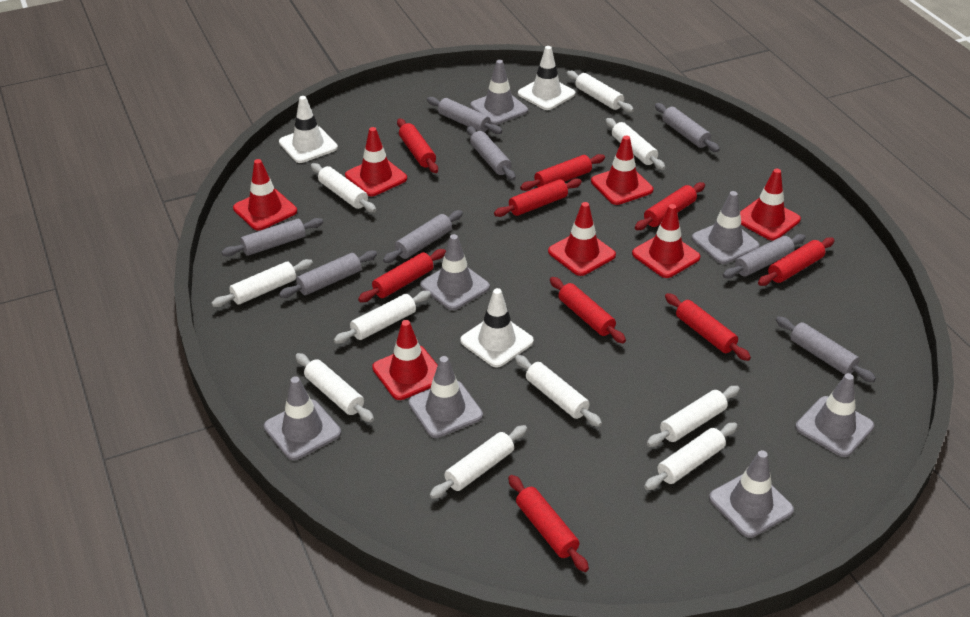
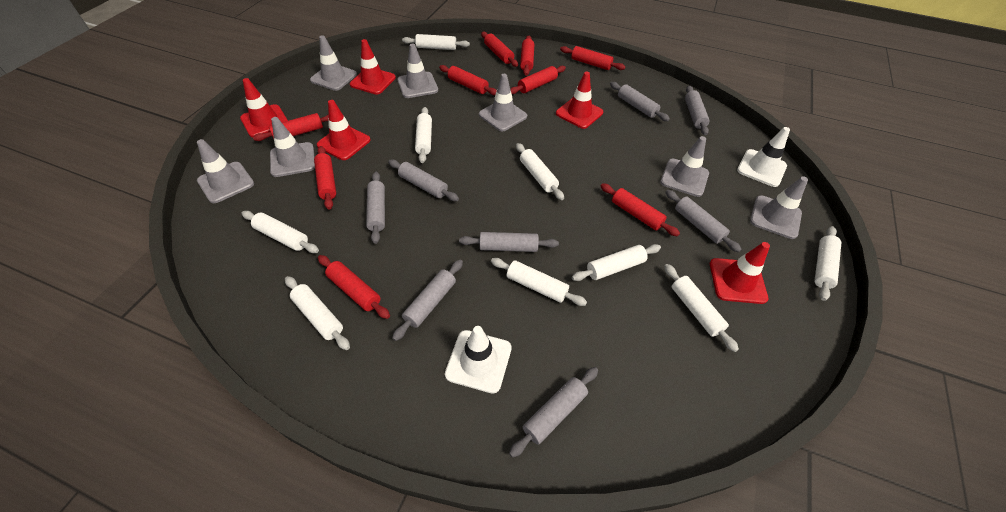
red traffic cone: [233,159,297,231] [345,127,407,196] [372,320,438,400] [548,202,616,276] [591,136,653,205] [632,204,700,278] [740,169,801,241] = 7 -> [240,78,288,137] [317,100,371,160] [350,39,396,95] [556,71,603,129] [710,242,770,304] = 5
white rolling pin: [211,259,313,307] [295,353,374,422] [311,163,376,212] [334,291,431,344] [430,425,527,499] [515,355,602,427] [567,71,634,113] [606,118,665,170] [644,423,737,490] [647,386,740,447] = 10 -> [242,211,319,253] [285,276,350,350] [402,34,470,50] [415,107,432,163] [491,258,587,306] [516,143,564,200] [572,244,661,281] [664,264,739,352] [814,226,842,301] = 9
white traffic cone: [279,96,338,163] [460,288,534,367] [518,46,575,110] = 3 -> [445,326,512,394] [737,127,790,187] = 2

